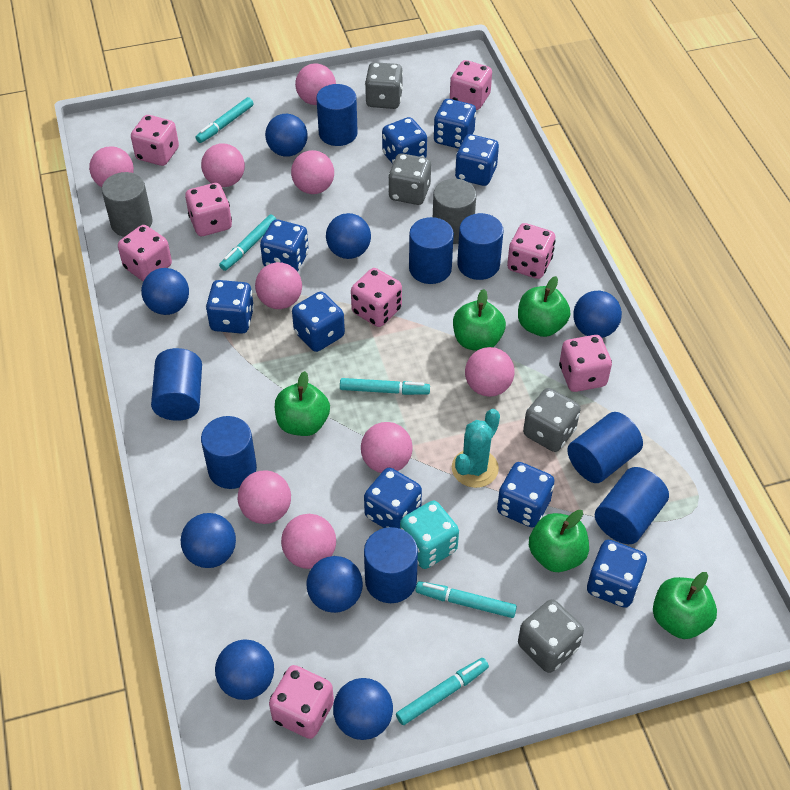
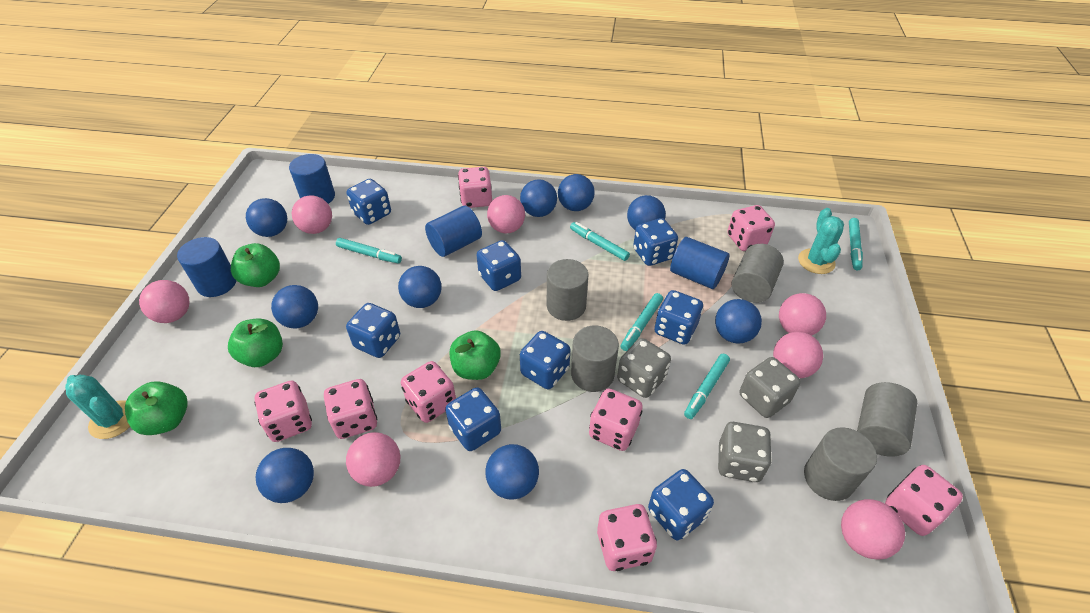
blue ball: [141,268,189,315] [181,513,236,568] [215,639,274,700] [265,114,308,156] [306,556,363,613] [326,213,371,259] [333,678,393,740] [573,291,622,338] = 8 -> [246,198,287,237] [256,448,314,503] [271,285,318,328] [398,266,442,308] [485,444,539,500] [520,179,557,217] [558,174,594,211] [627,195,666,230] [715,299,762,344] = 9
blue cylinder: [151,348,202,421] [201,416,257,489] [316,84,358,146] [364,527,418,603] [409,217,454,284] [457,213,504,280] [567,412,643,483] [595,467,669,544] = 8 -> [177,237,236,297] [289,154,335,204] [425,206,482,257] [670,237,730,289] = 4
blue dice: [206,280,254,334] [260,219,309,272] [292,292,345,352] [364,468,422,529] [382,117,427,164] [433,99,476,149] [455,134,499,186] [497,462,555,528] [587,540,647,608] = 9 -> [346,179,391,225] [346,303,400,358] [445,387,501,451] [476,240,521,291] [520,331,570,389] [633,218,678,266] [648,469,714,540] [654,290,703,345] = 8
green apple: [275,371,330,436] [453,289,506,351] [518,276,570,337] [529,510,589,572] [653,572,717,639] = 5 -> [125,381,188,435] [228,318,283,367] [231,243,280,287] [450,330,501,380] = 4
grey cylinder: [102,172,152,237] [433,179,476,244] = 2 -> [547,259,588,321] [571,326,619,392] [732,244,784,303] [804,427,877,501] [857,382,917,457] = 5
grey dice: [365,62,403,109] [388,153,431,205] [518,599,584,673] [523,388,581,452] = 4 -> [617,338,671,398] [718,422,772,482] [740,357,801,418] = 3
pink ball: [89,146,134,187] [201,144,245,187] [238,470,291,524] [255,262,302,309] [281,514,336,569] [291,150,334,194] [295,63,336,105] [361,422,413,473] [465,347,515,397] = 9 -> [139,280,190,323] [292,195,332,234] [346,432,400,487] [487,195,525,233] [773,332,823,378] [779,293,826,336] [841,499,905,560] = 7
turquoise cactus: [452,409,500,488] = 1 -> [65,375,130,439] [798,208,844,274] = 2
turquoise dice: [400,501,459,569] = 1 -> none = 0

